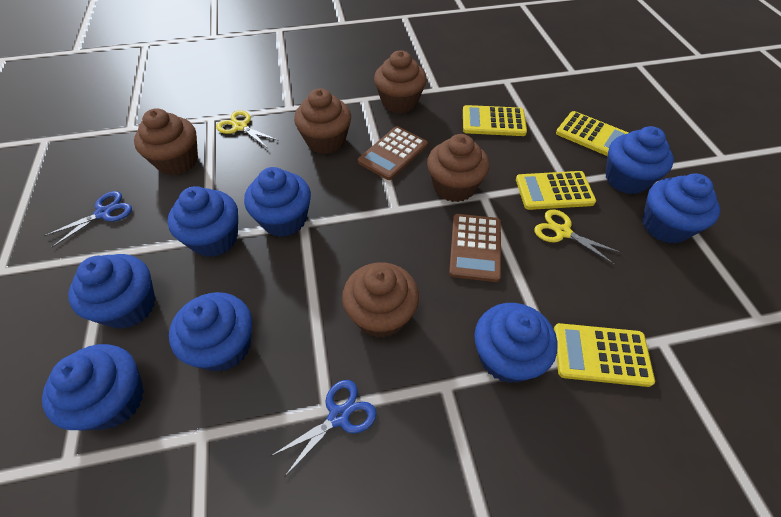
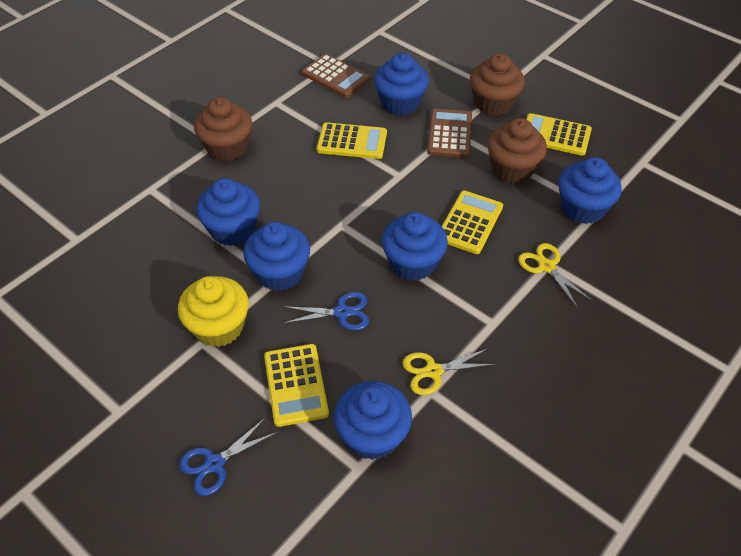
blue cupcake: [42,344,144,431] [68,254,156,329] [168,186,238,257] [169,292,252,372] [244,167,311,237] [474,303,558,383] [606,126,674,194] [642,174,720,244] = 8 -> [196,178,260,246] [243,222,310,291] [334,381,412,460] [374,53,429,115] [382,212,448,281] [558,157,622,224] = 6
brown cupcake: [134,108,198,175] [294,88,351,154] [342,263,419,338] [374,50,426,114] [427,134,489,202] = 5 -> [194,97,252,162] [470,53,525,116] [487,118,547,183] = 3
yellow cupcake: none = 0 -> [178,276,249,347] = 1

